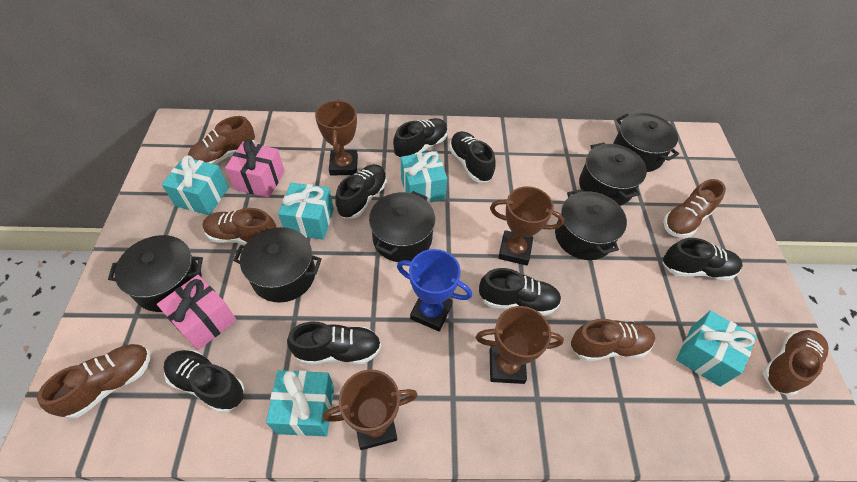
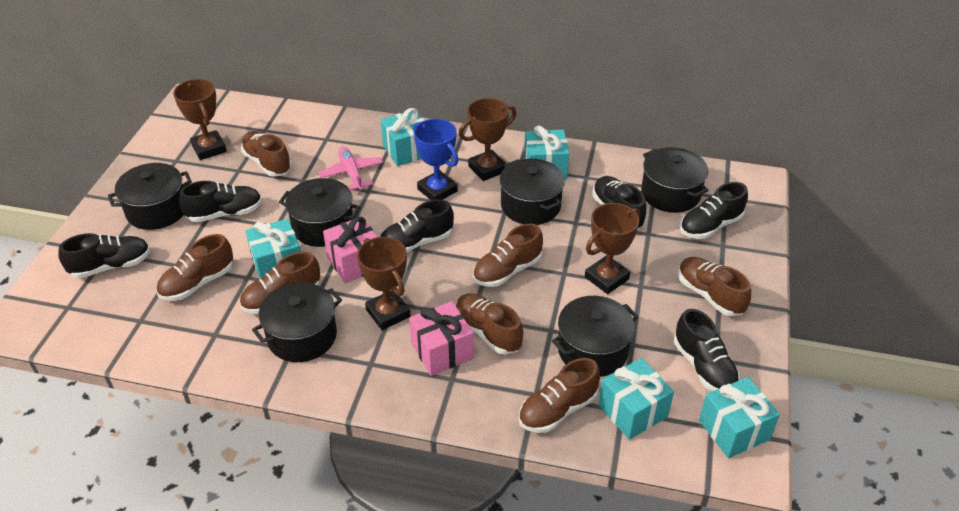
black shoe: [164,350,245,413] [287,322,381,365] [335,164,387,219] [393,118,448,158] [449,131,496,182] [479,268,561,316] [663,238,743,281] = 7 -> [58,233,150,278] [179,181,262,222] [380,200,454,252] [592,176,646,230] [674,309,740,391] [680,182,748,239] = 6
brown shoe: [37,344,151,419] [188,116,255,165] [202,208,277,245] [571,319,655,361] [664,179,726,238] [763,330,829,395] = 6 -> [156,234,233,301] [240,252,320,314] [241,131,292,177] [456,293,523,355] [473,224,543,287] [518,358,600,433] [678,257,751,316] = 7
pink plane: none = 0 -> [318,146,383,190] = 1

